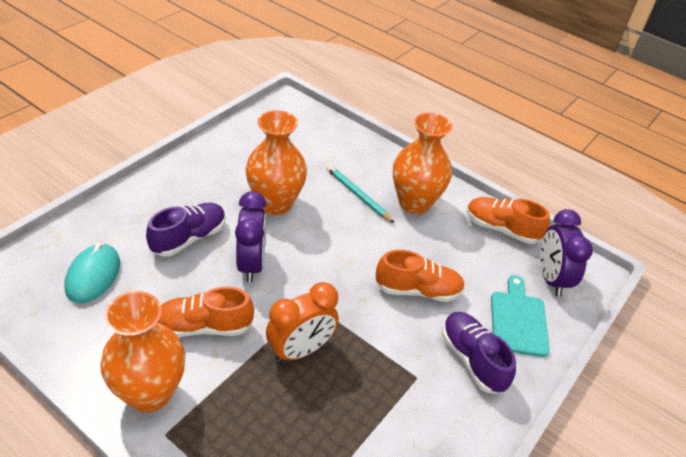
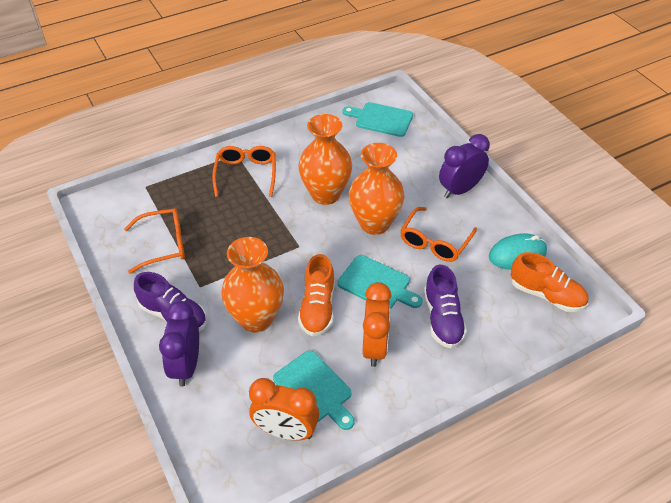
orange clock: [266,282,339,363] = 1 -> [249,378,319,440] [362,282,392,367] = 2
orange glasses: none = 0 -> [124,208,185,274] [212,146,276,197] [400,207,477,262] = 3
orange shoe: [157,287,254,337] [376,250,465,302] [467,197,550,244] = 3 -> [298,254,335,336] [511,252,588,312] = 2
turquoise cutting board: [491,275,550,357] = 1 -> [273,350,355,430] [337,255,423,309] [343,102,413,137] = 3
turquoise pencil: [327,165,394,223] = 1 -> none = 0

